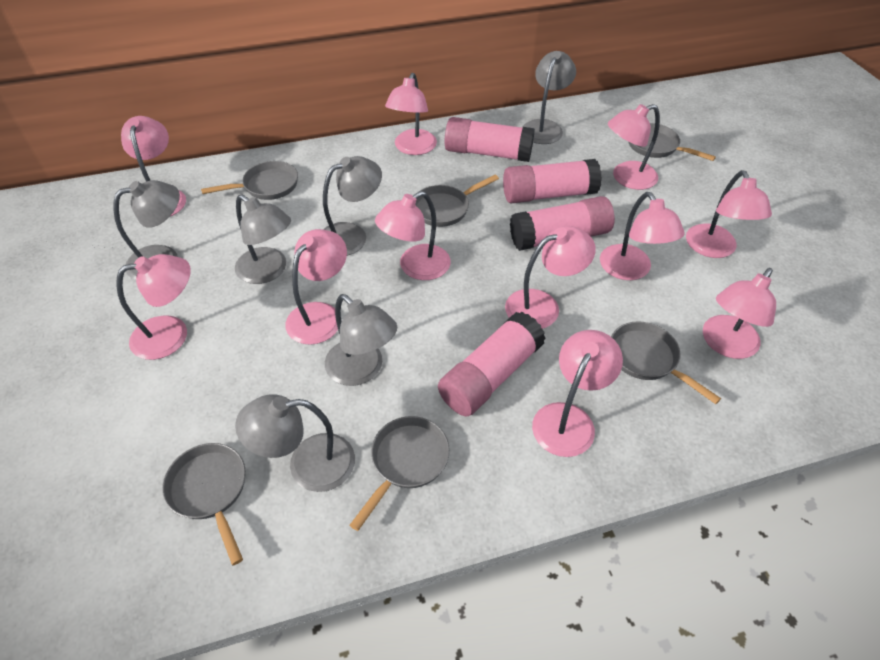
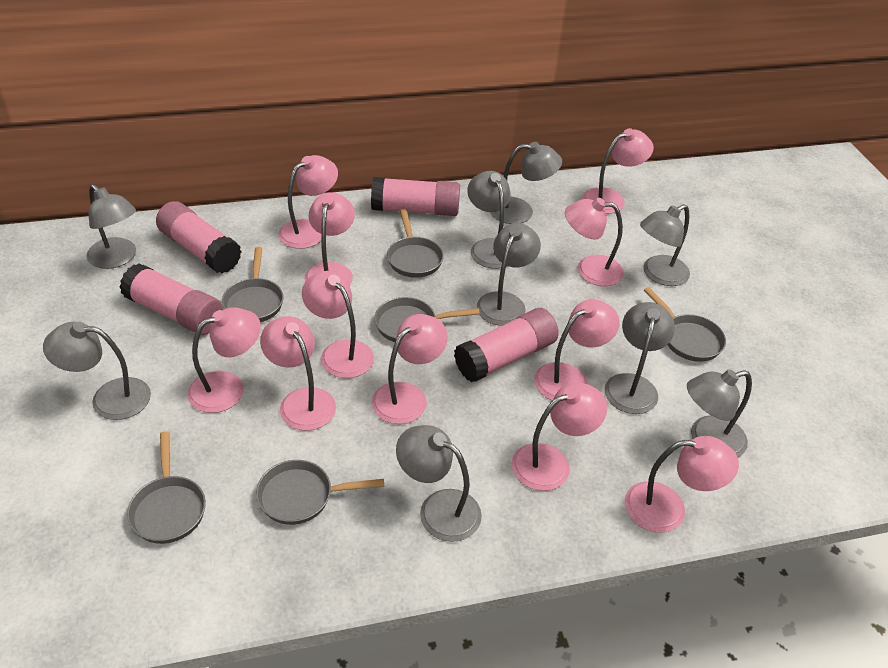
grey lamp: [113,180,180,280] [235,195,291,284] [235,394,355,492] [323,156,382,256] [325,294,397,386] [522,51,576,144] = 6 -> [43,322,151,420] [86,184,136,269] [396,425,482,542] [467,171,511,269] [477,223,541,326] [490,142,562,224] [605,302,675,414] [640,204,690,286] [687,369,752,458] = 9

